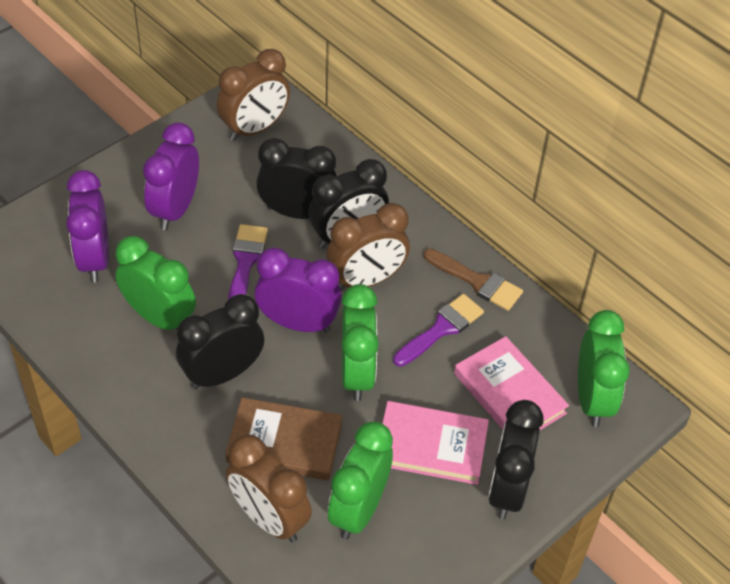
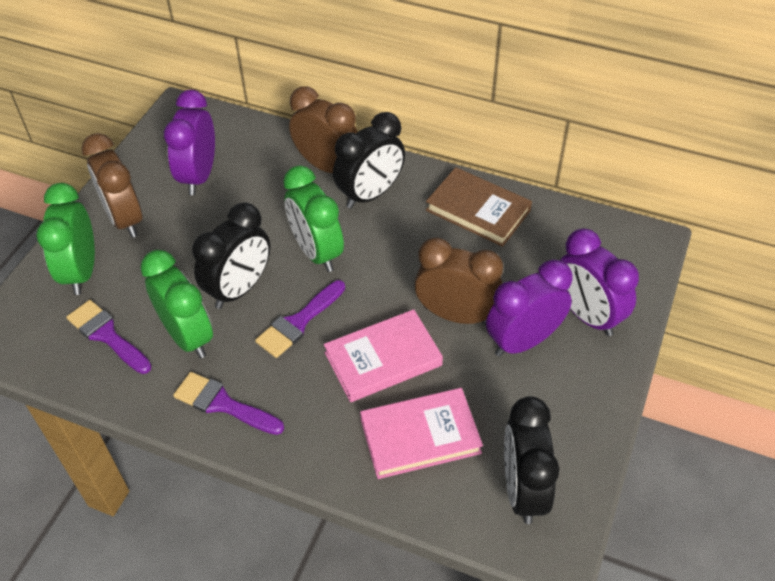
black clock: [176,294,264,390] [256,138,337,219] [308,159,389,249] [488,400,544,519] = 4 -> [192,202,270,309] [333,112,405,209] [504,396,559,524] = 3
brown brush: [424,249,523,311] = 1 -> none = 0
green clock: [115,236,196,330] [328,421,393,539] [342,284,379,401] [578,310,630,427] = 4 -> [36,183,95,295] [140,250,213,358] [283,165,344,272] = 3
purple brush: [228,224,268,300] [393,294,484,367] = 2 -> [66,300,152,374] [173,372,284,435] [255,280,345,358] = 3

